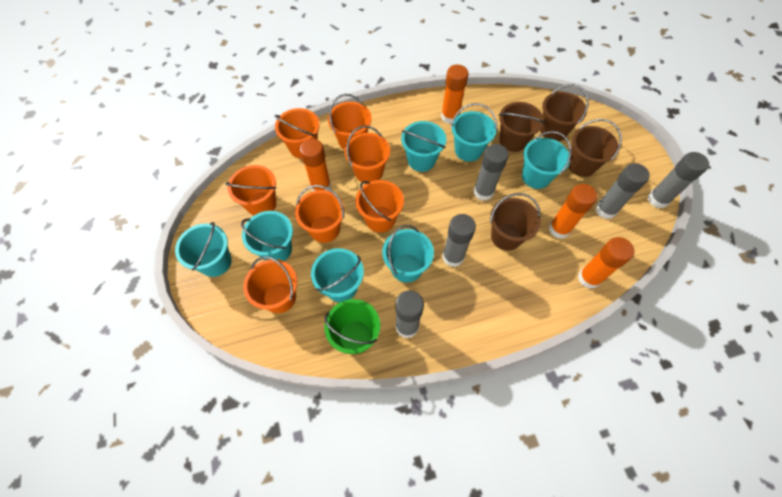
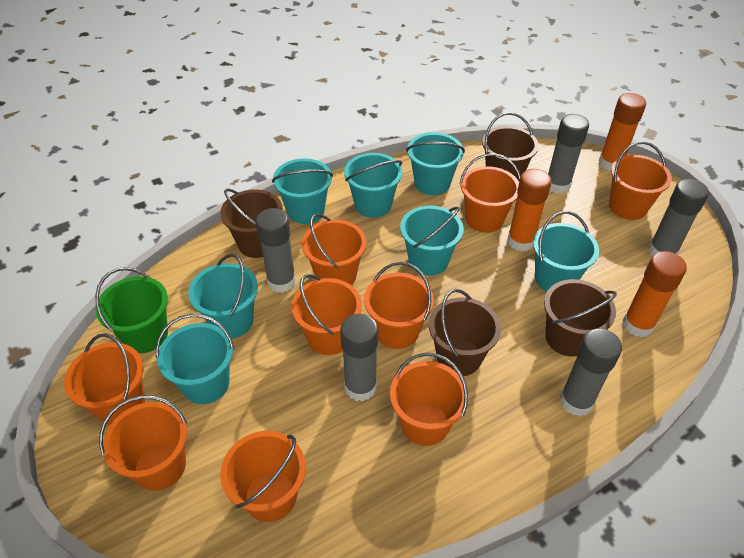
orange bucket: [225,165,276,216] [243,256,297,313] [274,108,320,159] [295,185,344,243] [328,94,372,150] [344,126,390,184] [355,180,404,232] = 7 -> [64,333,145,425] [99,395,187,491] [220,431,306,522] [292,274,362,355] [302,214,366,285] [364,262,434,349] [390,352,468,446] [460,153,521,233] [609,141,672,220] = 9
orange glue stick: [299,138,331,192] [441,64,469,124] [549,184,597,239] [578,237,635,289] = 4 -> [507,169,551,252] [599,93,646,171] [623,251,687,337] = 3

